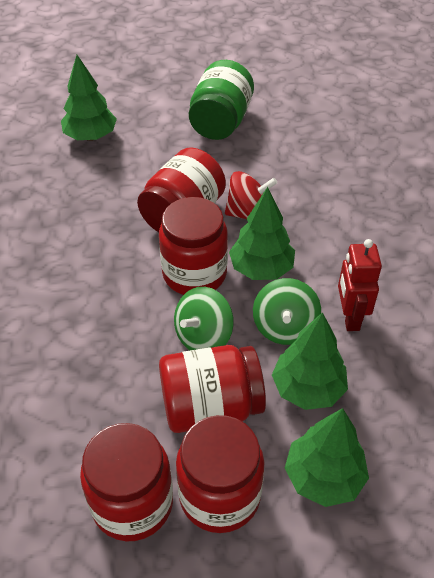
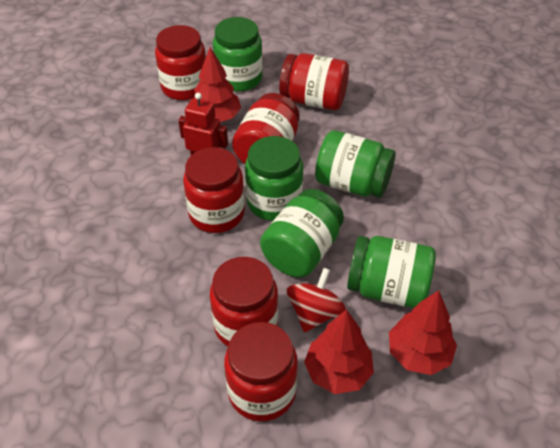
green jar: [189,60,254,140] = 1 -> [213,17,263,91] [245,136,303,221] [260,189,344,277] [315,130,396,198] [347,236,436,308] = 5
green spinning top: [174,287,234,350] [253,278,321,345] = 2 -> none = 0
green tree: [61,55,117,141] [229,187,295,280] [272,312,348,410] [285,408,369,507] = 4 -> none = 0
red jar: [80,423,173,541] [137,148,226,232] [159,197,228,295] [159,345,266,433] [176,415,264,533] = 5 -> [155,25,206,100] [183,147,245,233] [210,257,278,347] [224,322,298,421] [232,93,300,164] [279,53,349,110] = 6
red tree: none = 0 -> [194,47,241,122] [304,309,374,394] [389,290,457,375] = 3

